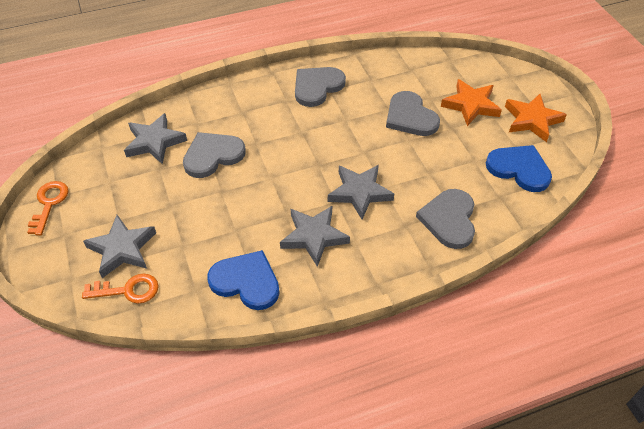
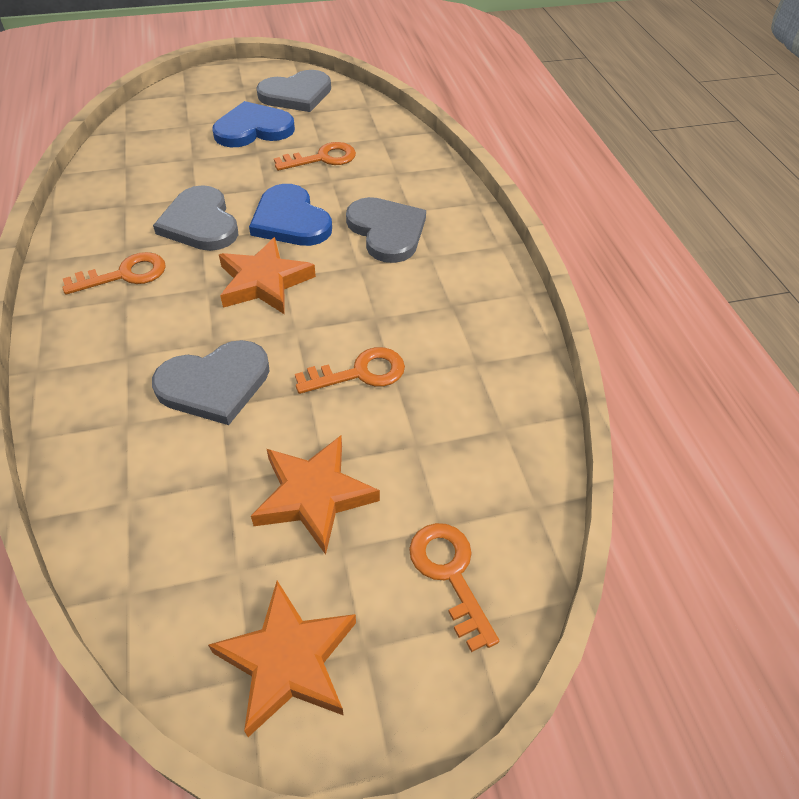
grey star: [83,215,156,278] [124,113,187,164] [280,206,350,267] [328,165,394,220] = 4 -> none = 0
orange key: [27,181,69,235] [82,274,159,304] = 2 -> [62,252,166,295] [274,142,356,171] [295,347,405,394] [409,523,499,652] = 4
orange star: [441,79,502,126] [505,94,567,142] = 2 -> [208,581,356,737] [219,237,316,314] [251,436,380,555] = 3

